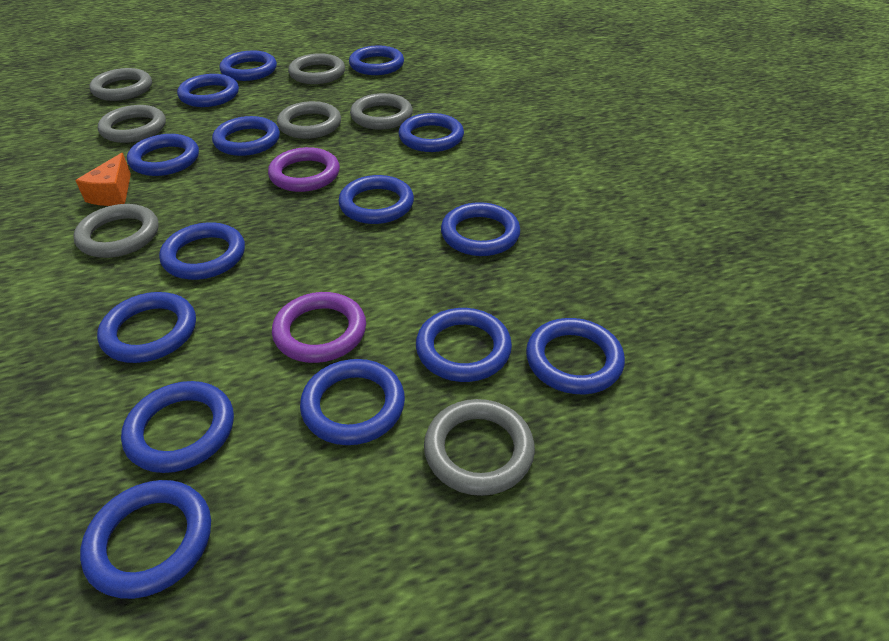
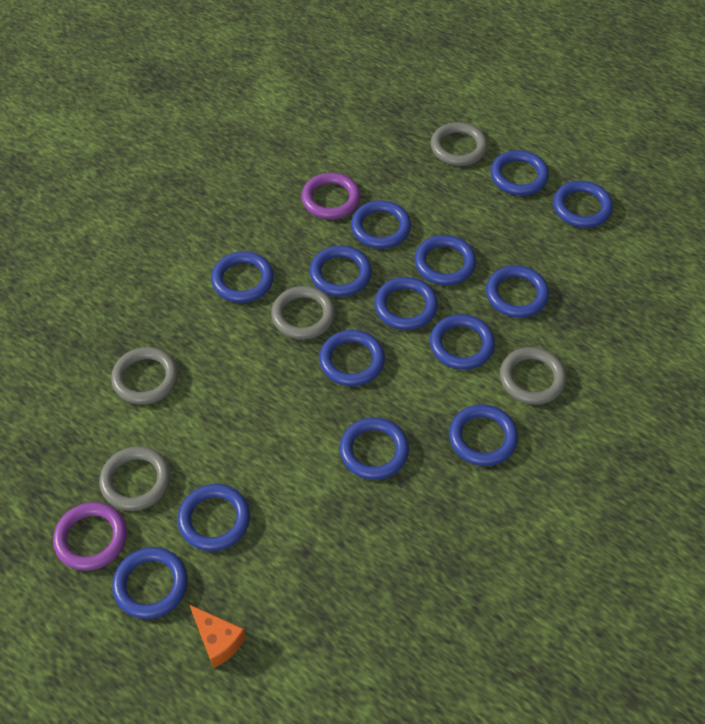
blue ring: [80,480,211,599] [97,292,196,363] [121,381,234,473] [127,134,199,176] [159,222,245,280] [177,74,239,107] [212,116,280,156] [220,50,277,81] [300,359,405,445] [338,175,414,224] [349,46,404,75] [398,113,464,152] [416,308,512,382] [441,202,520,256] [526,318,625,394] = 15 -> [112,547,188,619] [178,484,250,551] [211,251,274,303] [310,245,372,297] [319,330,385,386] [339,417,409,480] [351,200,411,249] [374,277,438,330] [414,235,476,285] [430,314,495,370] [449,404,518,466] [486,265,549,318] [491,150,549,195] [553,181,613,228] = 14
grey ring: [73,204,159,258] [89,68,152,101] [98,105,166,143] [277,101,341,139] [288,53,345,84] [350,93,413,130] [424,399,535,496] = 7 -> [99,446,171,511] [111,347,178,405] [271,286,335,340] [431,122,488,166] [500,347,567,405] = 5

